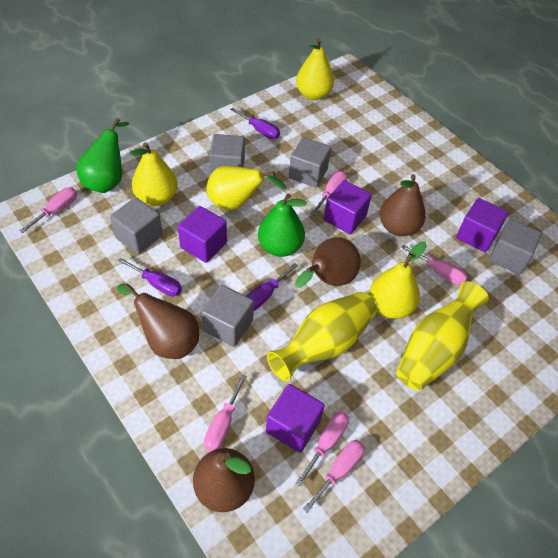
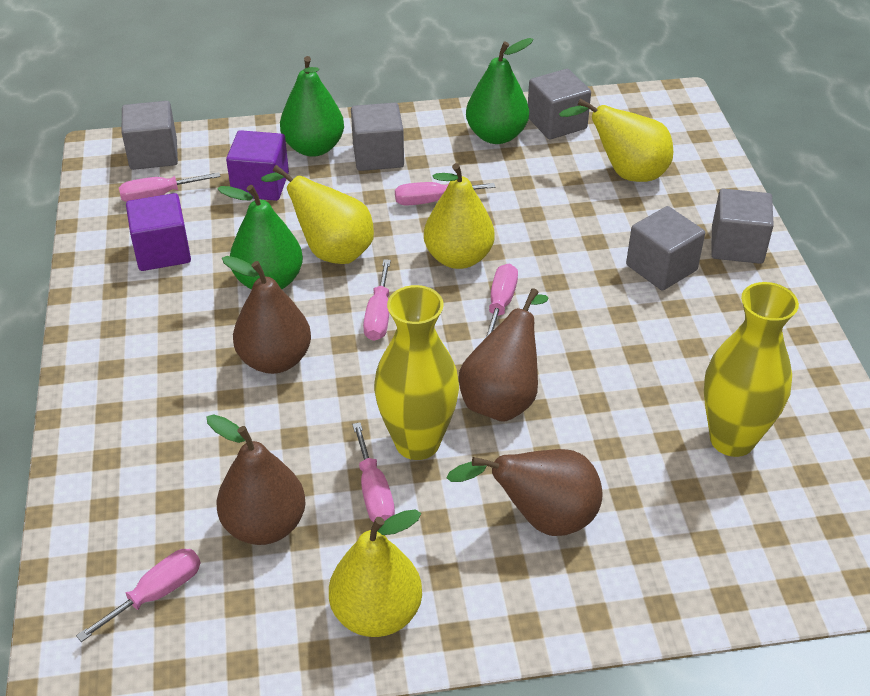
green pear: [76,118,129,193] [258,194,307,257] = 2 -> [218,185,303,290] [280,56,344,157] [466,38,534,144] = 3
purple cube: [178,206,227,263] [266,384,325,453] [324,180,372,234] [456,198,509,253] = 4 -> [126,193,191,271] [226,130,289,201] = 2
purple screwdriver: [118,258,182,296] [230,108,280,139] [246,263,298,311] = 3 -> none = 0

